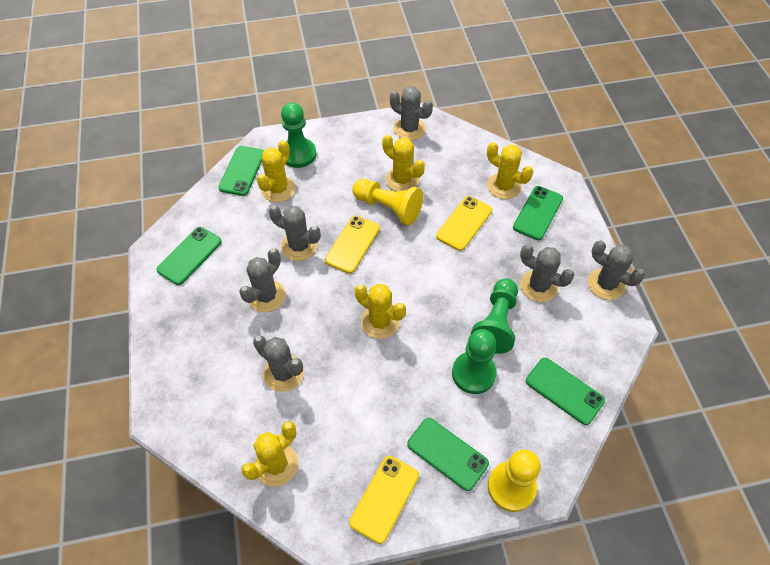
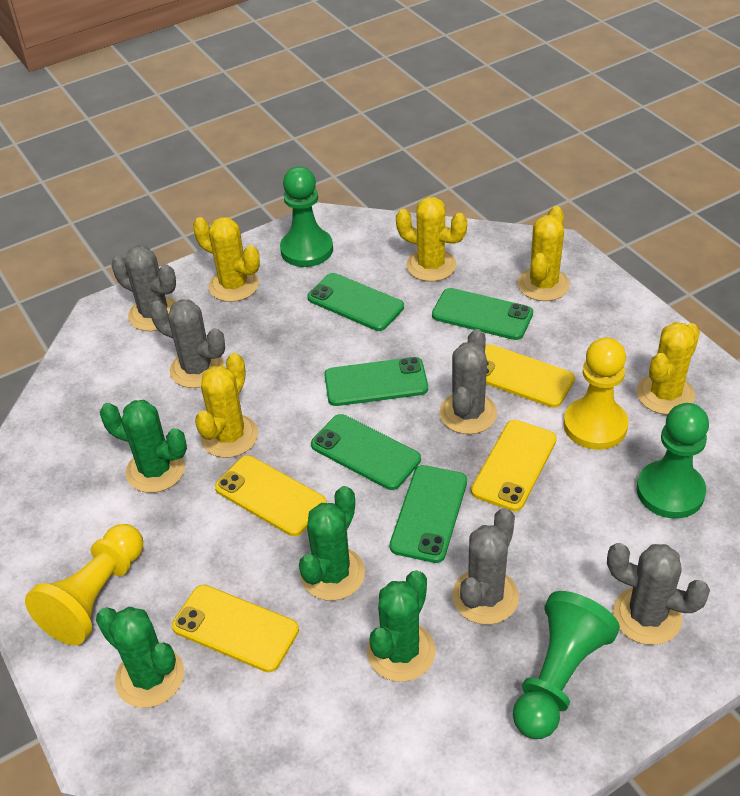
green cactus: none = 0 -> [96,607,184,708] [100,400,187,493] [299,486,365,601] [367,570,436,682] = 4
grey cactus: [239,248,285,312] [253,336,304,392] [269,205,321,261] [390,86,433,140] [520,244,575,302] [588,240,645,300] = 6 -> [112,246,176,331] [150,300,225,388] [439,329,497,434] [452,508,519,625] [607,543,710,645] = 5
yellow phone: [325,216,380,274] [349,456,419,544] [436,196,492,251] = 3 -> [172,585,299,673] [215,455,326,536] [471,420,557,511] [485,344,575,408] = 4

